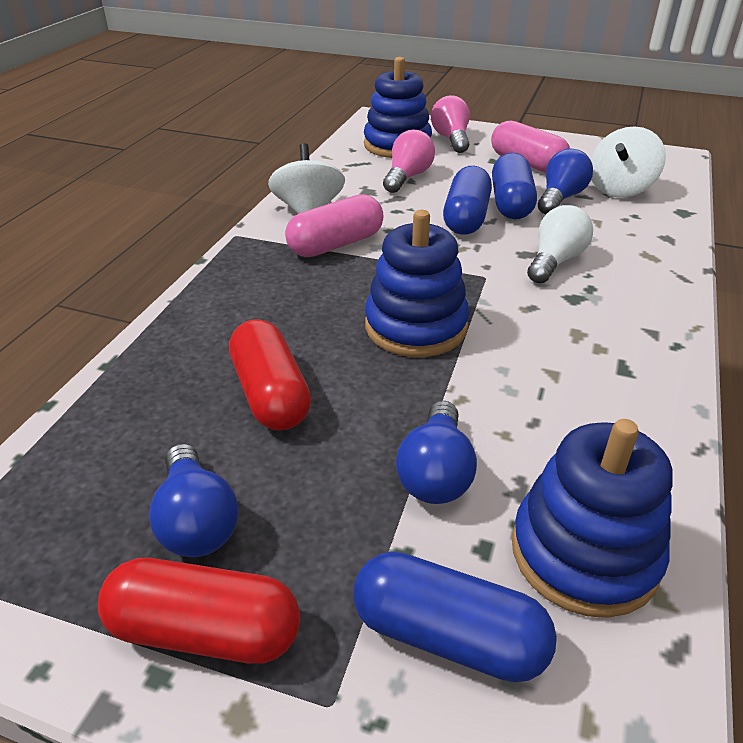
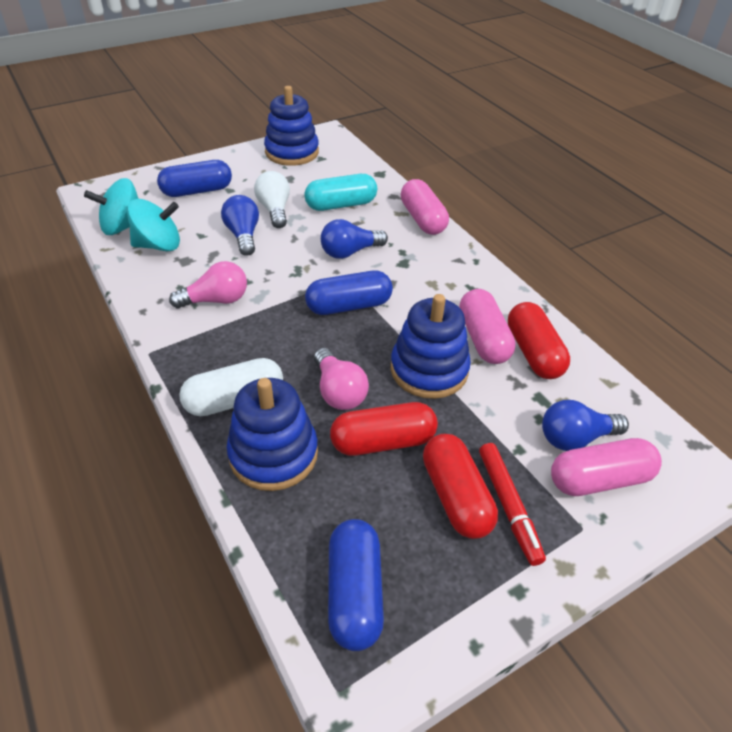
pink capsule: [285,194,384,257] [491,121,570,173] = 2 -> [401,179,449,235] [459,289,516,364] [551,438,662,496] = 3
red capsule: [98,558,300,664] [229,319,311,431] = 2 -> [330,402,438,456] [423,434,498,539] [508,302,570,379] = 3
red marker: none = 0 -> [479,443,546,566] = 1
turquoise capsule: none = 0 -> [304,174,377,211] = 1
turquoise spinning top: none = 0 -> [84,178,139,235] [127,199,180,251] = 2
white capsule: none = 0 -> [179,358,283,416] = 1
white spinning top: [268,143,345,214] [590,126,666,198] = 2 -> none = 0

